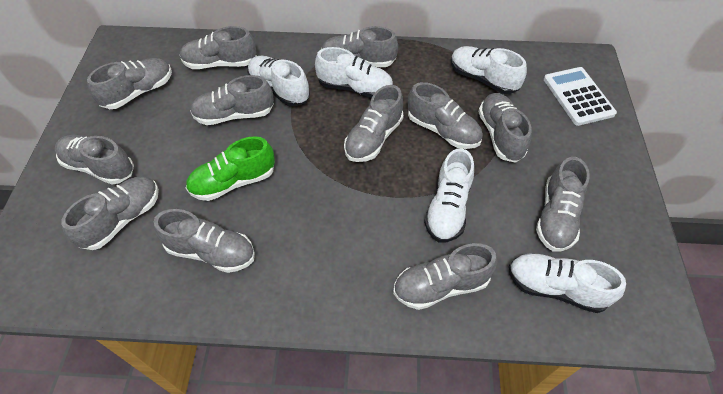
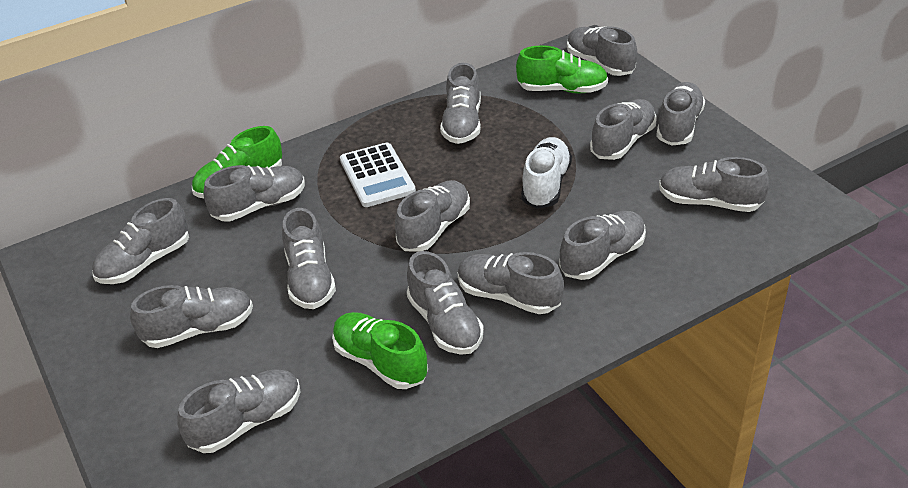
green shoe: [186,136,275,201] = 1 -> [192,126,282,198] [332,312,428,389] [516,45,608,93] = 3
grey shoe: [55,135,134,185] [61,177,159,250] [87,58,172,109] [154,209,255,273] [180,26,257,69] [190,75,274,125] [321,26,398,67] [344,85,404,162] [393,243,497,310] [408,82,483,149] [478,93,532,163] [536,157,590,251] = 12 -> [92,198,189,284] [130,285,253,348] [177,369,301,453] [203,165,305,221] [282,208,336,309] [395,180,470,252] [407,251,484,355] [440,63,481,144] [457,252,564,314] [559,211,646,280] [567,26,637,76] [590,99,657,160] [656,82,705,146] [659,157,770,212] = 14
white shoe: [247,56,310,107] [315,47,393,98] [424,148,474,243] [451,46,527,94] [509,253,626,313] = 5 -> [521,137,572,209] = 1

